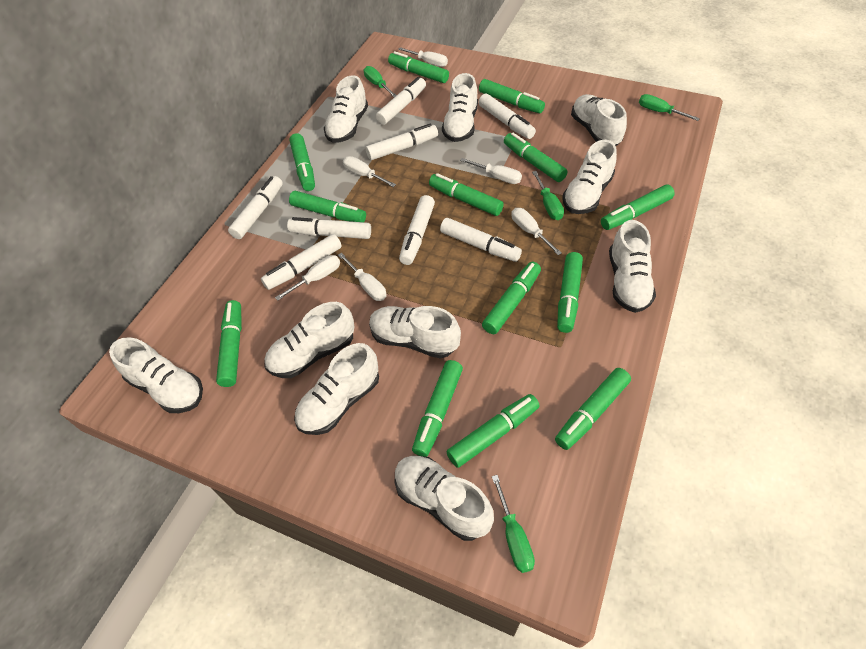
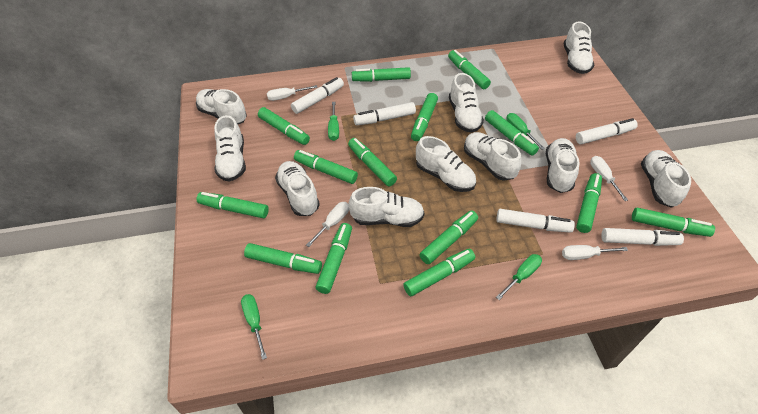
green marker: [216,300,242,387] [289,191,366,222] [290,133,315,191] [388,51,449,83] [412,360,463,457] [429,173,504,216] [447,394,540,468] [479,79,545,113] [482,262,541,334] [504,133,567,182] [555,368,631,450] [557,252,583,333] [601,184,675,230] = 13 -> [197,192,269,218] [244,243,322,274] [258,107,310,145] [294,150,358,184] [316,223,352,294] [348,138,397,186] [352,67,411,82] [403,249,475,296] [411,93,438,141] [419,210,478,264] [448,50,491,89] [485,110,539,155] [576,173,602,233] [632,208,715,237] = 14
white marker: [228,176,283,239] [261,234,342,290] [287,217,371,239] [366,124,438,160] [376,77,426,125] [399,195,435,265] [440,218,522,262] [479,94,536,139] = 8 -> [291,77,344,114] [353,102,416,125] [496,209,575,233] [576,118,638,144] [601,228,684,246] = 5
white screwdriver: [275,255,340,301] [338,253,387,301] [343,156,396,187] [398,47,448,67] [460,158,522,184] [511,208,562,255] = 6 -> [267,85,318,101] [306,202,349,247] [562,245,628,260] [590,156,628,201] = 4

